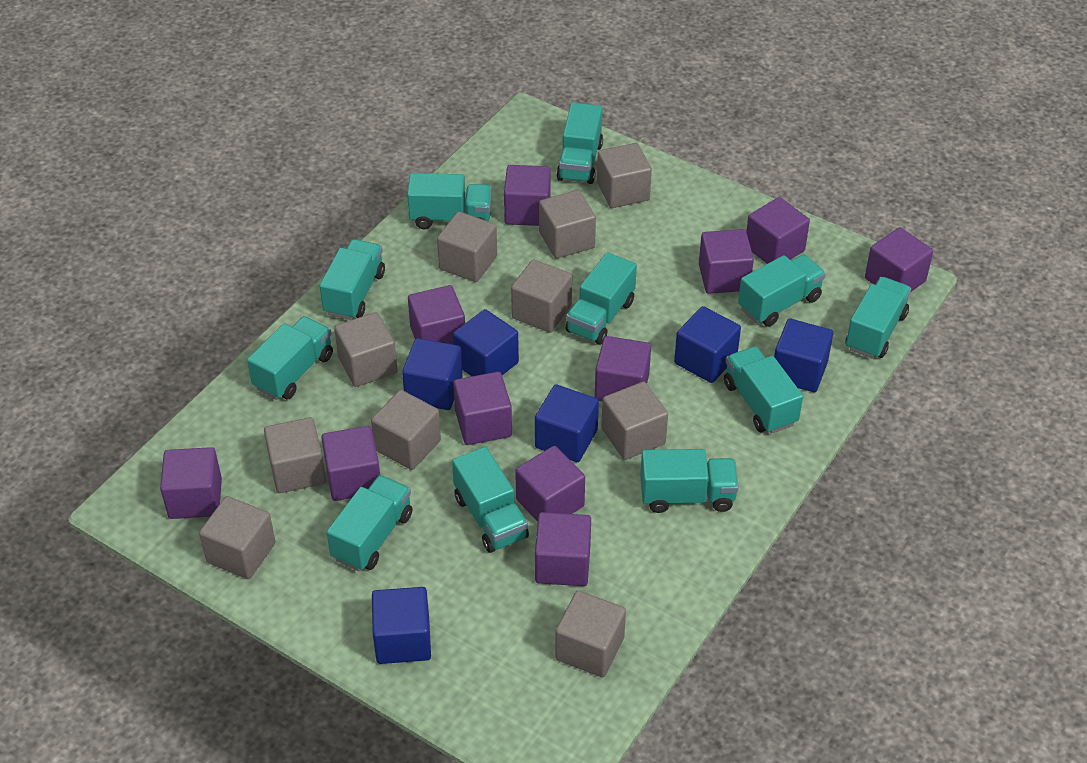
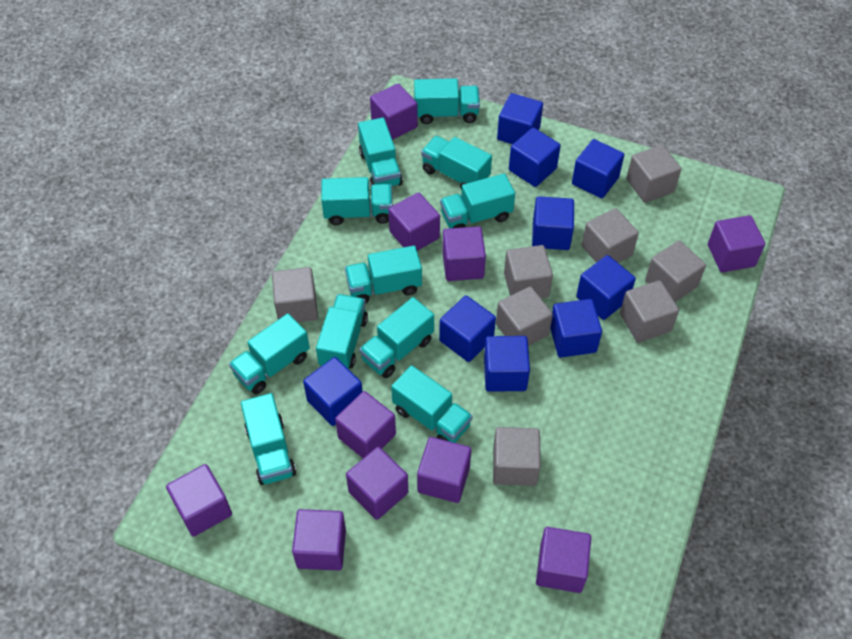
blue cube: [372,587,431,664] [402,338,463,410] [453,309,519,376] [535,384,599,462] [674,306,741,383] [774,318,833,392] = 6 -> [303,357,363,426] [439,295,496,362] [484,336,530,392] [497,93,543,144] [509,128,561,187] [532,196,574,250] [550,299,602,358] [572,139,624,199] [576,255,636,320] = 9
grey cube: [199,496,275,579] [264,417,326,493] [334,312,398,387] [371,390,441,470] [437,212,497,282] [511,259,572,333] [539,190,596,259] [555,590,626,677] [597,143,652,208] [601,381,668,460] = 10 -> [272,267,318,322] [493,427,541,486] [496,286,553,346] [504,245,553,298] [582,208,639,263] [620,280,679,343] [626,145,681,203] [645,241,706,302] = 8
purple cube: [160,447,222,519] [321,426,380,501] [408,285,465,344] [453,372,512,445] [504,165,551,226] [515,446,585,522] [535,512,591,586] [595,336,651,401] [699,229,754,294] [746,197,810,264] [865,227,933,292] = 11 -> [166,464,232,537] [292,509,346,570] [335,391,396,458] [346,447,408,520] [370,84,418,140] [388,192,440,251] [417,437,471,503] [442,226,486,281] [536,527,591,593] [708,215,765,272] = 10

